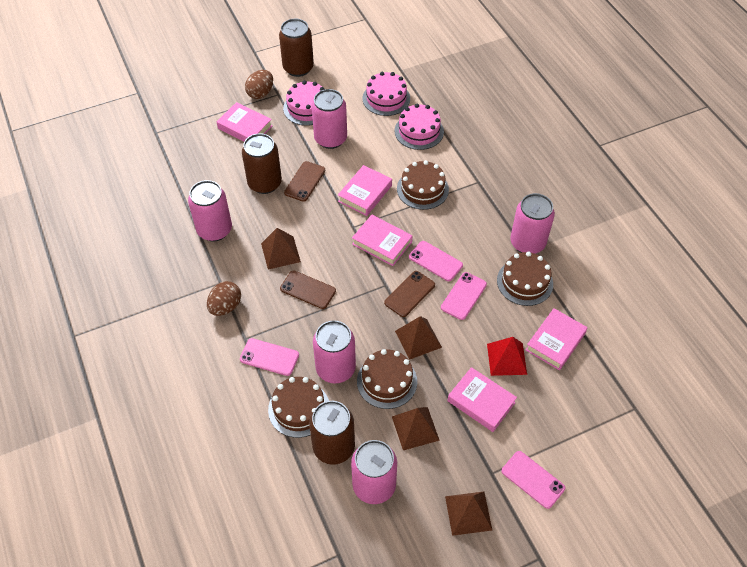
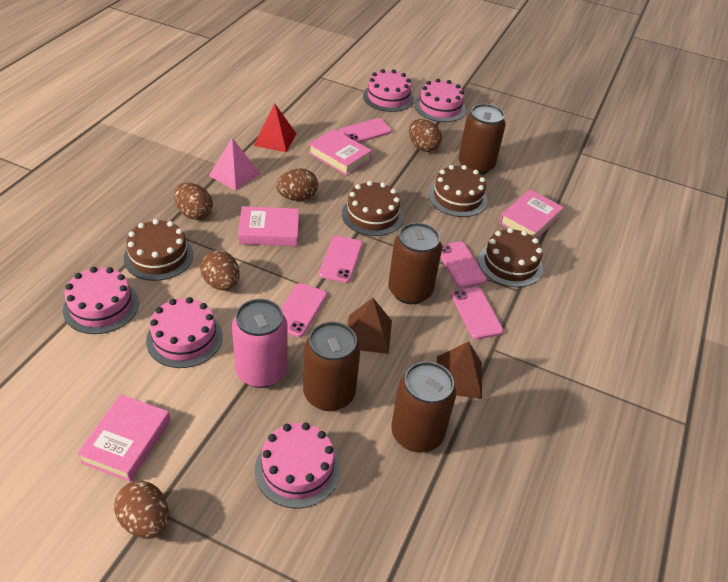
brown can: [242,133,282,194] [279,19,314,77] [309,401,355,465] = 3 -> [303,322,360,411] [388,223,442,304] [391,361,456,453] [459,104,506,175] = 4
brown egg: [207,281,241,316] [245,70,273,99] = 2 -> [114,481,169,539] [174,183,213,220] [200,250,240,291] [276,168,318,201] [409,119,442,152] = 5
brown phone: [280,271,336,309] [284,161,325,202] [384,271,435,317] = 3 -> none = 0
brown pyramid: [261,228,301,270] [392,407,440,450] [395,316,442,360] [445,492,492,536] = 4 -> [348,298,392,354] [437,341,482,399] = 2
pink book: [217,102,272,141] [338,165,392,216] [352,215,412,266] [447,367,517,432] [526,308,588,370] = 5 -> [77,394,171,482] [238,206,299,246] [309,129,372,176] [499,190,564,239] = 4
pink cake: [283,81,325,126] [363,72,410,116] [395,104,444,150] = 3 -> [63,267,139,334] [146,297,223,368] [255,422,340,508] [363,69,414,112] [415,79,466,122] = 5
pink can: [188,180,232,241] [312,89,347,149] [313,320,356,383] [351,440,397,504] [510,193,555,254] = 5 -> [232,299,288,388] = 1
pink phone: [240,338,299,376] [409,241,463,281] [441,272,487,320] [502,451,565,509] = 4 -> [281,283,327,337] [319,236,363,283] [339,118,392,143] [440,241,487,288] [451,287,503,339] = 5
pink pyramid: none = 0 -> [209,138,260,191] = 1

